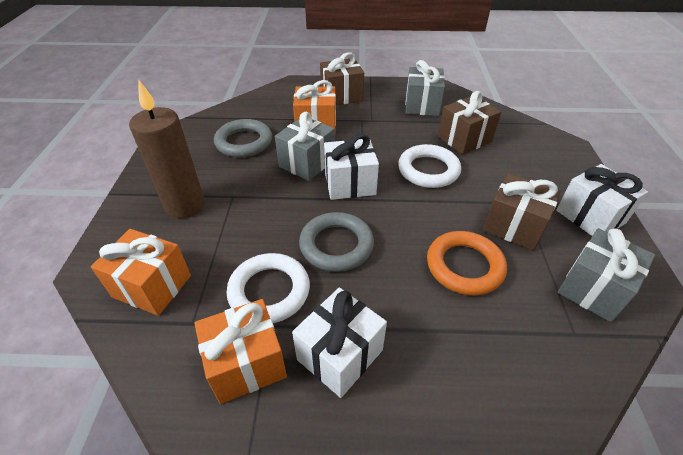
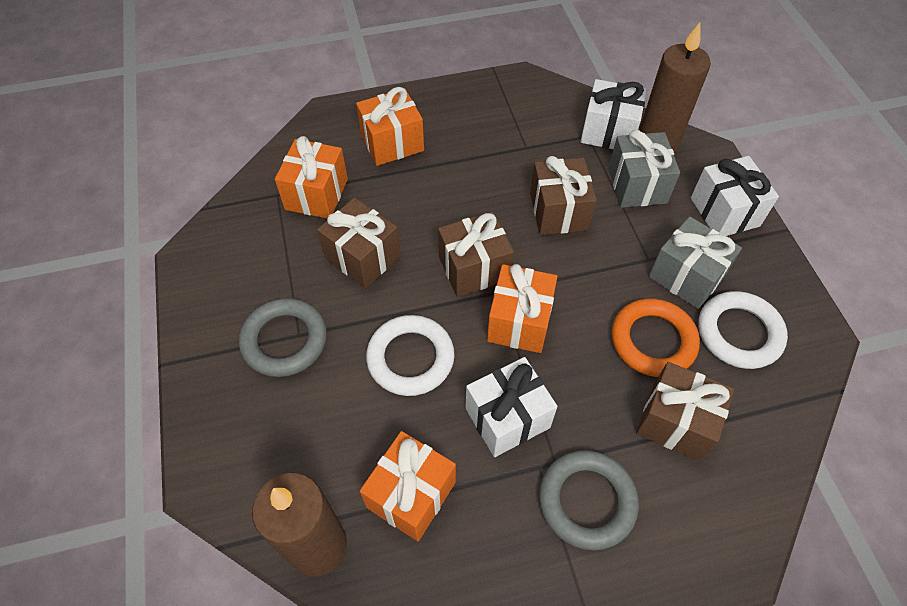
brown candle: [129,79,205,218] = 1 -> [252,473,347,576] [639,22,711,154] = 2
brown gift: [320,52,364,105] [438,91,501,155] [483,173,561,251] = 3 -> [317,198,401,288] [438,212,514,297] [530,156,597,235] [636,362,734,461] = 4
grey gift: [275,112,335,181] [405,60,445,116] [558,228,655,322] = 3 -> [608,130,680,208] [649,216,742,309] = 2
orange gift: [91,229,191,316] [194,299,287,404] [293,80,336,128] = 3 -> [275,136,348,219] [356,87,424,166] [360,431,456,541] [487,264,557,353] = 4

